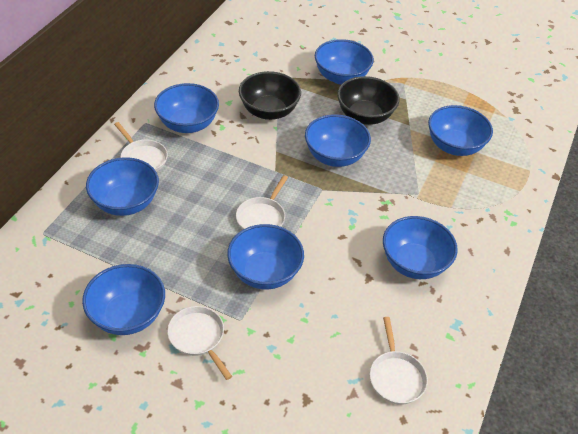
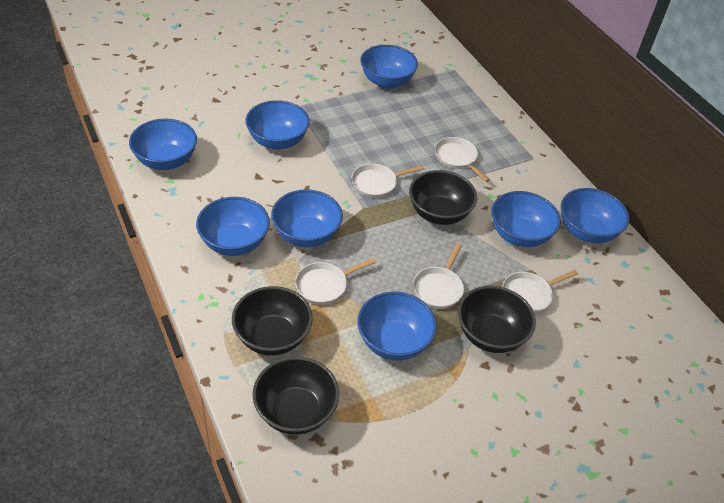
black bowl: [239,71,301,120] [337,76,400,125] = 2 -> [232,286,313,356] [252,357,339,435] [409,170,477,225] [458,286,536,353] = 4
white pan: [114,122,168,172] [167,306,232,380] [236,175,288,230] [370,317,428,405] = 4 -> [295,258,376,305] [351,164,424,198] [413,244,464,309] [435,137,490,182] [502,270,578,314] = 5

